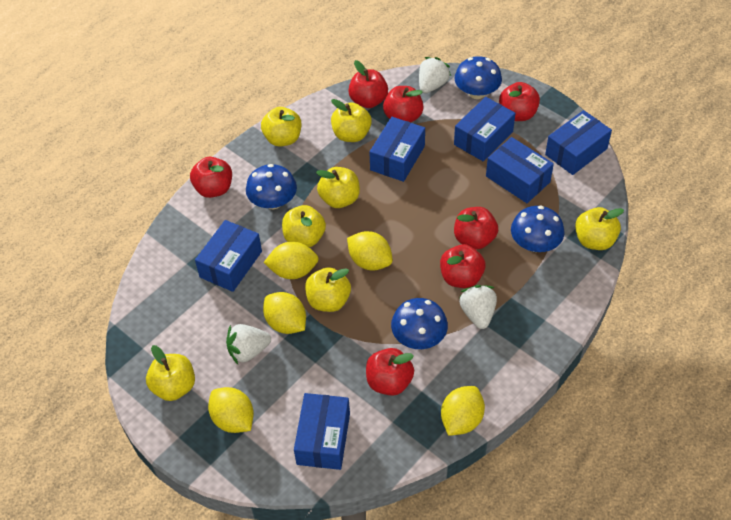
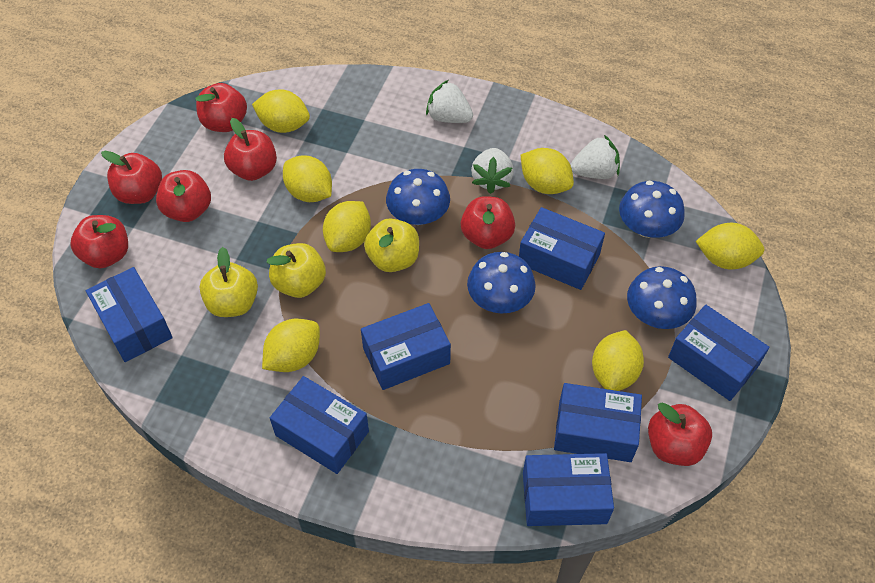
blue box: [195,220,262,292] [294,393,350,470] [369,117,425,182] [454,97,516,161] [486,137,554,203] [545,110,612,175] = 6 -> [86,267,173,362] [270,376,369,474] [361,303,451,390] [519,207,605,290] [523,453,614,526] [554,383,642,462] [668,305,770,401] = 7
yellow apple: [146,345,195,401] [261,107,301,147] [282,205,326,247] [305,267,351,312] [316,167,360,208] [331,99,372,142] [575,207,624,250] = 7 -> [200,247,258,317] [266,243,326,298] [364,218,419,272] = 3
yellow lemon: [208,387,254,433] [263,241,319,279] [263,292,306,334] [347,231,393,270] [441,386,485,436] = 5 -> [252,89,310,133] [262,319,320,372] [283,155,332,202] [323,201,371,252] [521,148,574,194] [592,330,644,391] [696,223,764,270] = 7

